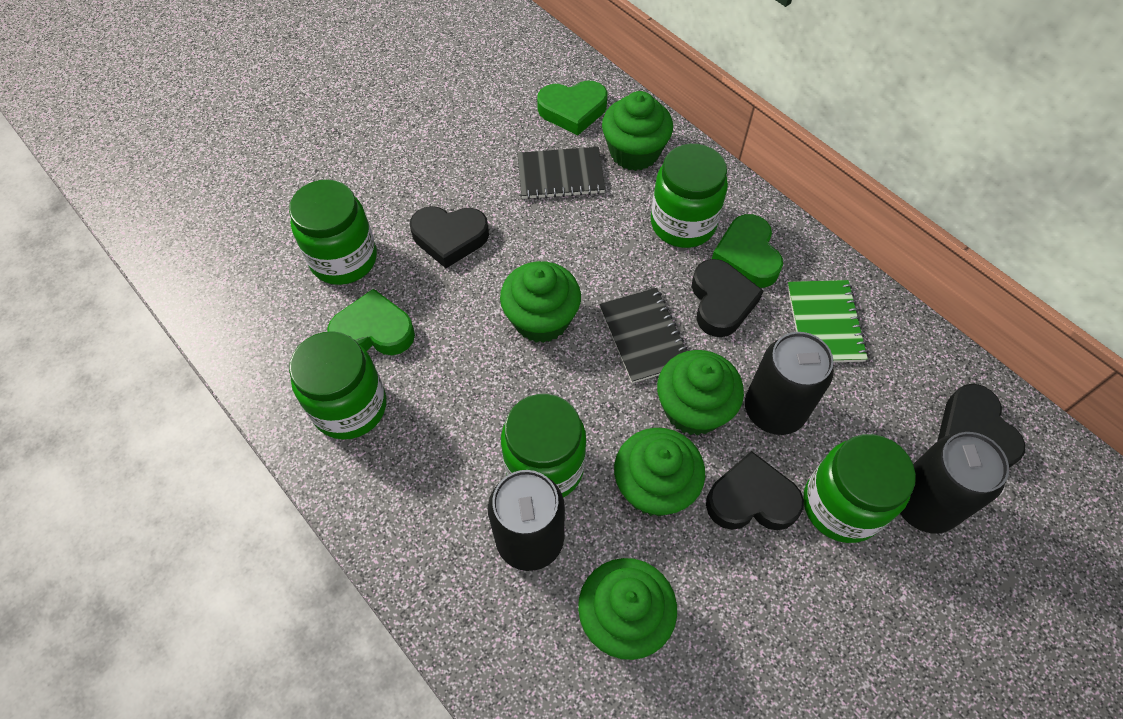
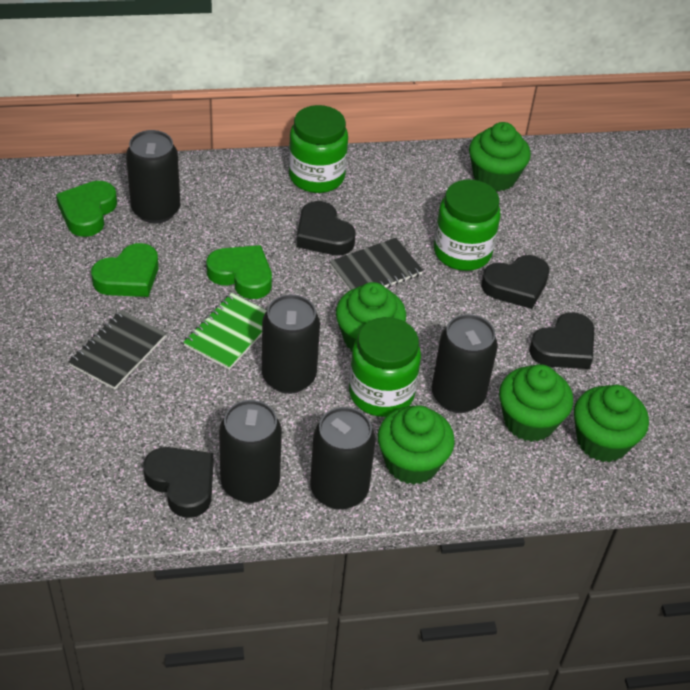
black can: [488,470,565,571] [745,332,834,435] [900,432,1009,534] = 3 -> [126,130,180,224] [219,400,282,503] [262,294,320,394] [310,407,376,510] [432,314,498,413] = 5
green jar: [289,179,377,285] [289,331,386,440] [501,394,586,497] [651,144,728,248] [804,434,916,543] = 5 -> [289,105,348,193] [349,317,421,417] [434,180,501,271] = 3

